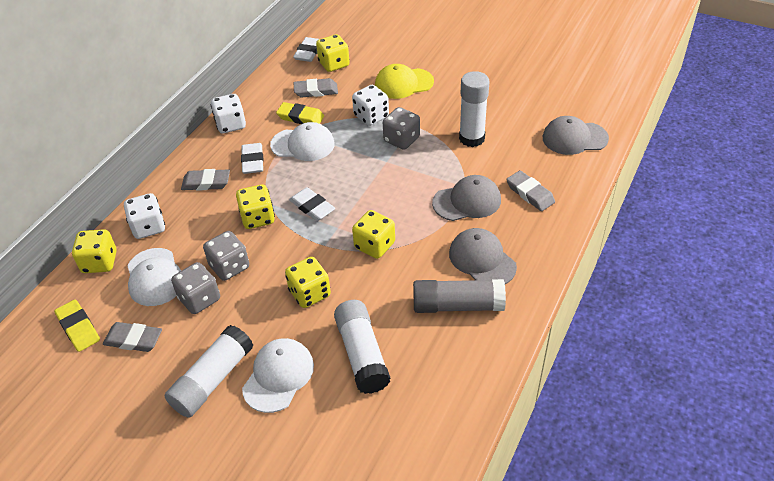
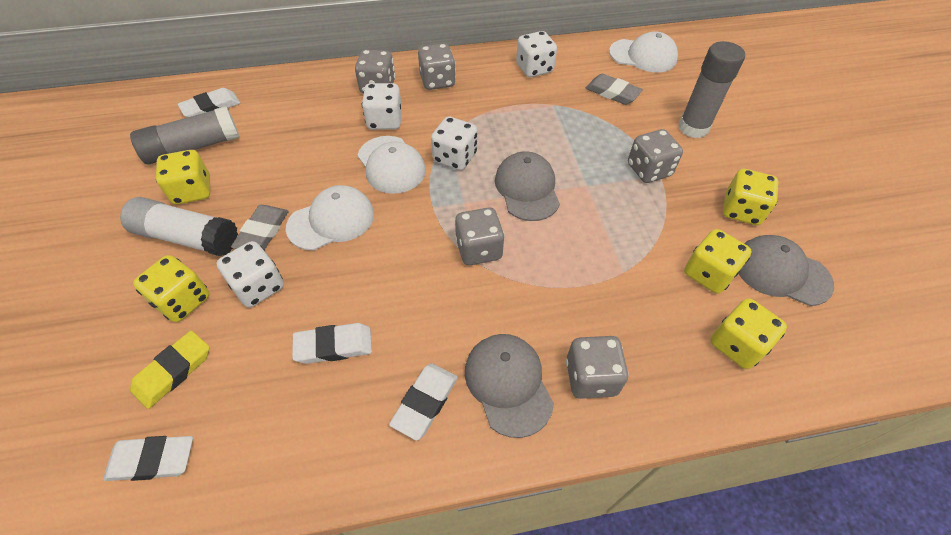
grey dice: [171,262,220,314] [203,231,249,281] [383,107,420,150] = 3 -> [355,50,395,93] [418,44,456,90] [455,207,505,265] [566,336,629,399] [628,129,683,183] = 5
grey eraser: [103,322,162,352] [181,169,230,191] [294,78,338,97] [506,170,555,211] = 4 -> [231,205,289,250] [586,74,643,105] = 2
grey glue stick: [413,279,506,313] = 1 -> [130,106,240,164] [678,41,745,138] = 2
white dice: [124,193,165,239] [211,94,246,133] [352,85,389,126] = 3 -> [216,241,284,307] [362,83,402,130] [431,116,477,170] [516,31,557,77] = 4
white eraser: [241,143,263,174] [289,187,335,221] [293,37,319,62] = 3 -> [103,436,193,481] [177,88,240,117] [292,323,372,364] [389,363,458,441] = 4
white glue stick: [164,325,253,418] [334,300,390,394] [459,71,490,147] = 3 -> [120,197,238,256] = 1
yellow cap: [375,64,434,99] = 1 -> none = 0
yellow eraser: [54,300,100,352] [276,102,324,124] = 2 -> [130,331,209,409] = 1

